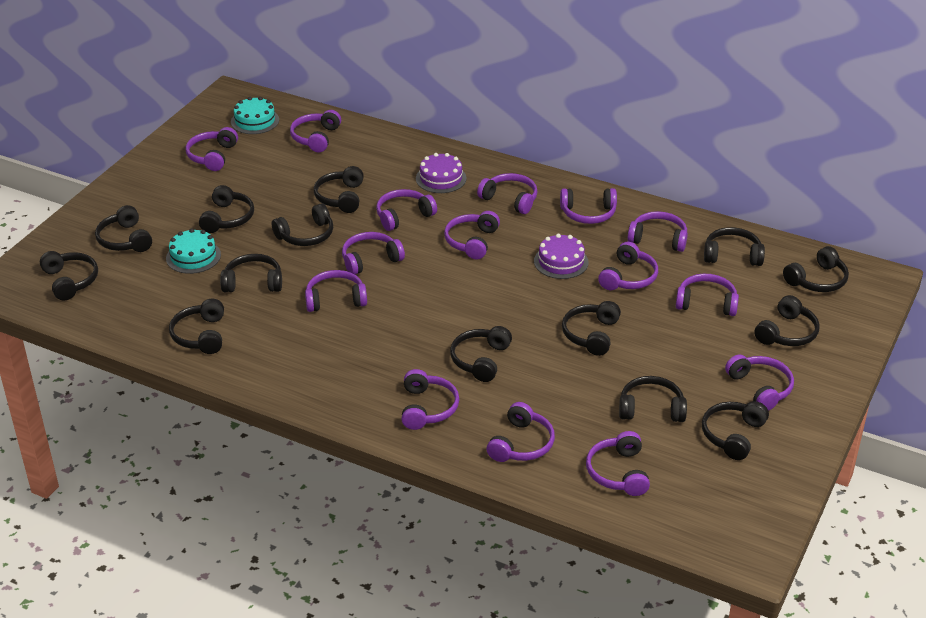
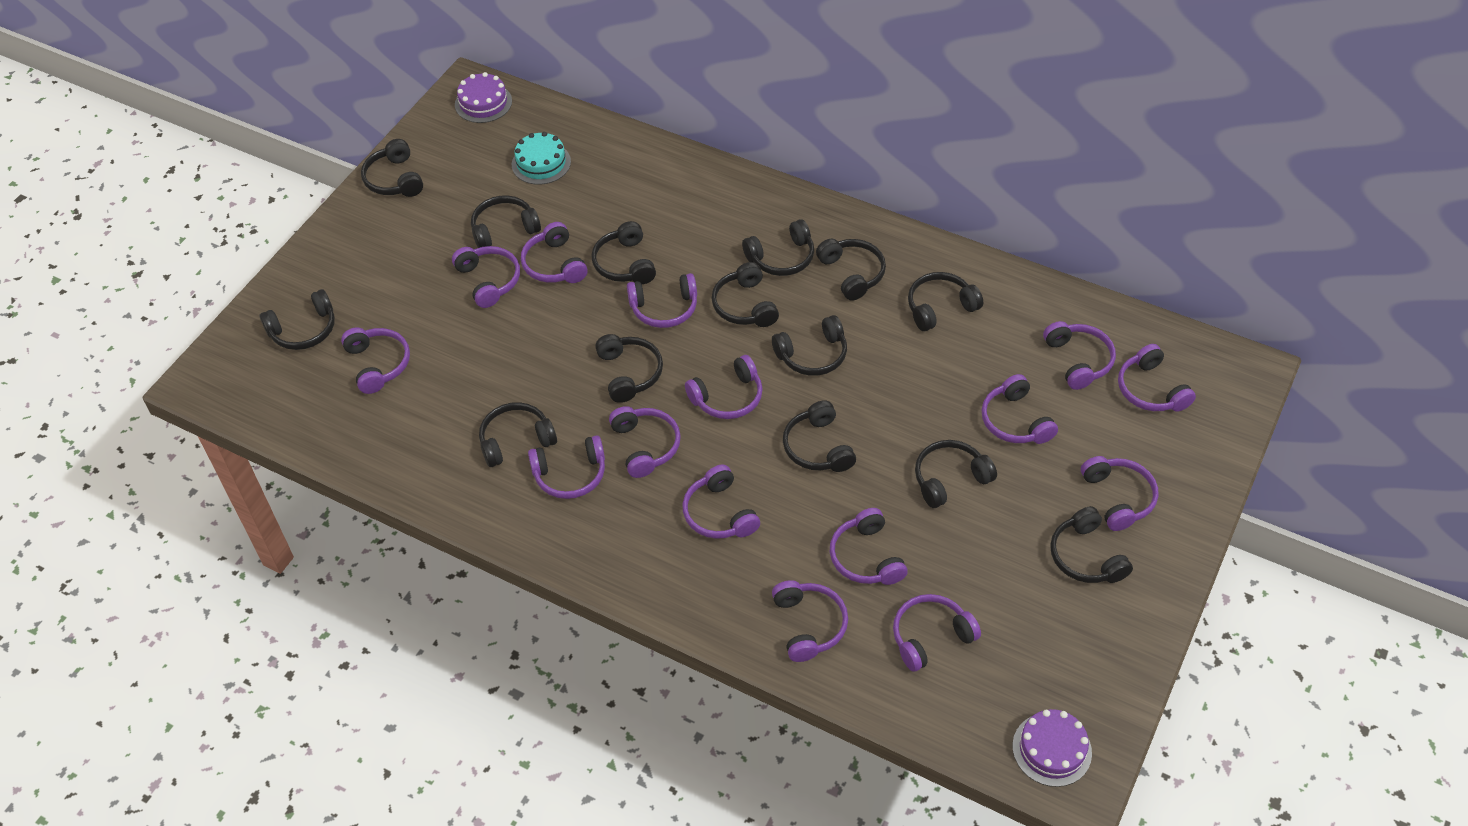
turquoise cake: [166,228,221,274] [231,97,279,134] = 2 -> [512,132,571,185] = 1

